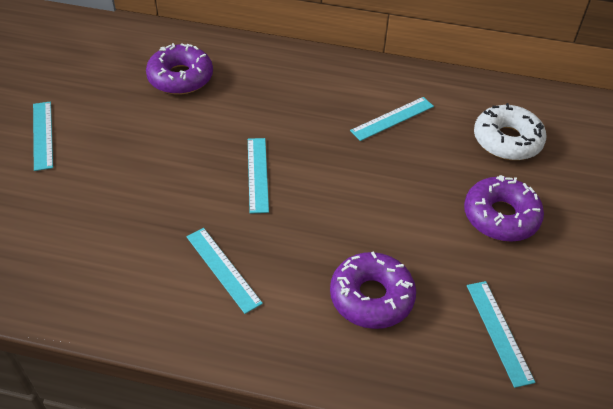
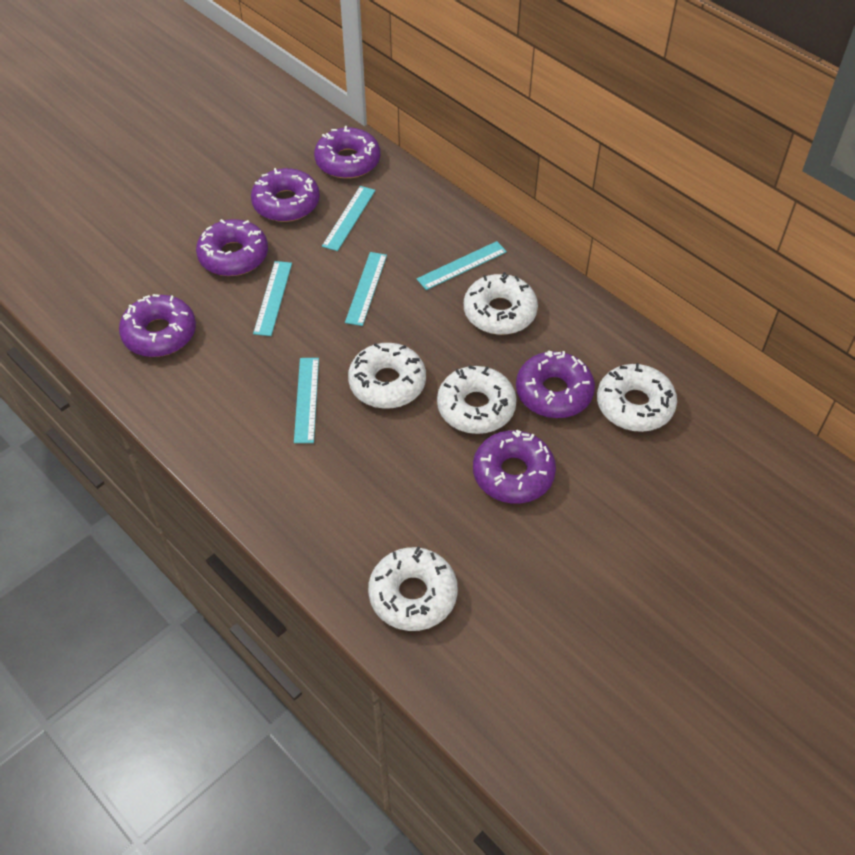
purple donut: [146,43,213,95] [330,251,416,329] [464,175,544,242] = 3 -> [119,294,196,357] [196,219,268,276] [251,168,320,222] [314,126,380,179] [473,430,556,504] [516,351,595,418] = 6
white donut: [474,103,546,160] = 1 -> [348,343,426,409] [368,547,458,631] [437,365,517,434] [464,272,538,335] [597,363,677,432] = 5

